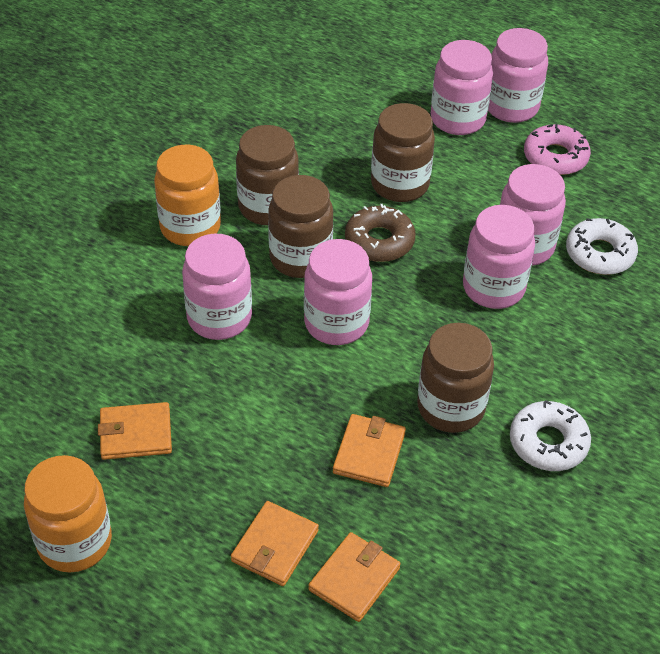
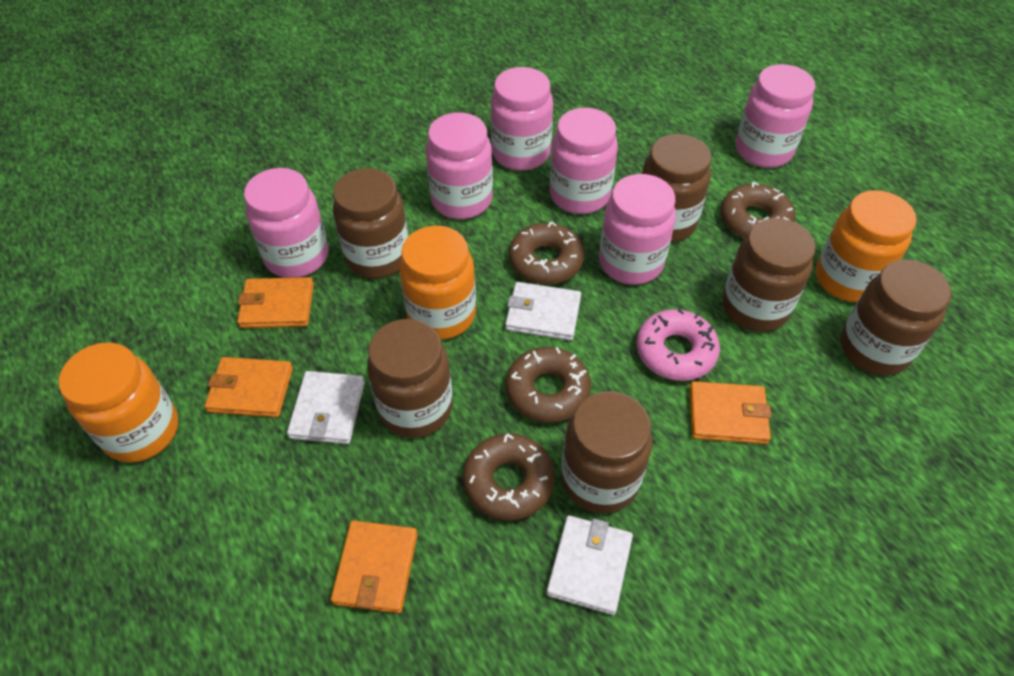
brown donut: [345,204,416,262] = 1 -> [463,433,555,521] [506,347,591,423] [509,221,584,285] [721,182,795,238] = 4
brown jar: [236,125,299,225] [268,175,333,278] [371,103,435,202] [417,323,494,433] = 4 -> [333,168,408,279] [367,319,453,438] [561,391,652,513] [642,134,711,242] [722,218,816,332] [840,260,952,375] = 6
orange jar: [24,455,112,572] [154,145,221,246] = 2 -> [59,342,178,463] [399,226,476,340] [816,190,917,302] = 3
white donut: [510,400,591,471] [566,218,638,275] = 2 -> none = 0
white wallet: none = 0 -> [287,371,365,444] [505,282,581,341] [546,515,633,615] = 3

